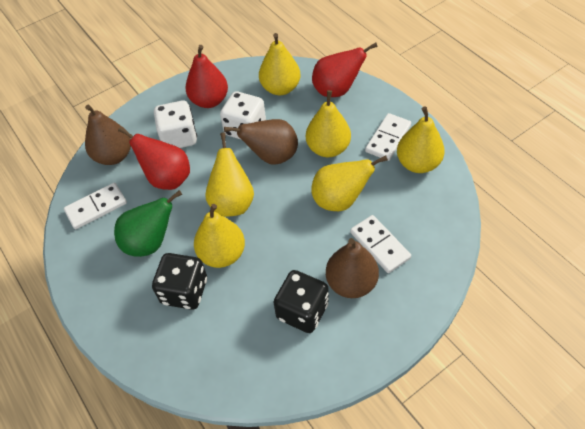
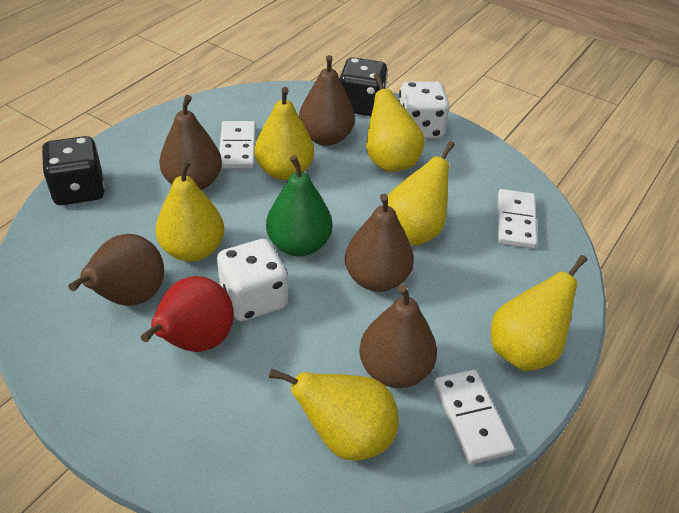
brown pear: [85,105,131,165] [224,119,298,165] [326,238,379,298] = 3 -> [68,234,164,306] [159,95,222,190] [299,55,355,146] [345,194,414,292] [359,285,437,388] = 5
red pear: [118,127,190,190] [185,45,228,108] [312,43,378,97] = 3 -> [141,276,234,352] = 1

